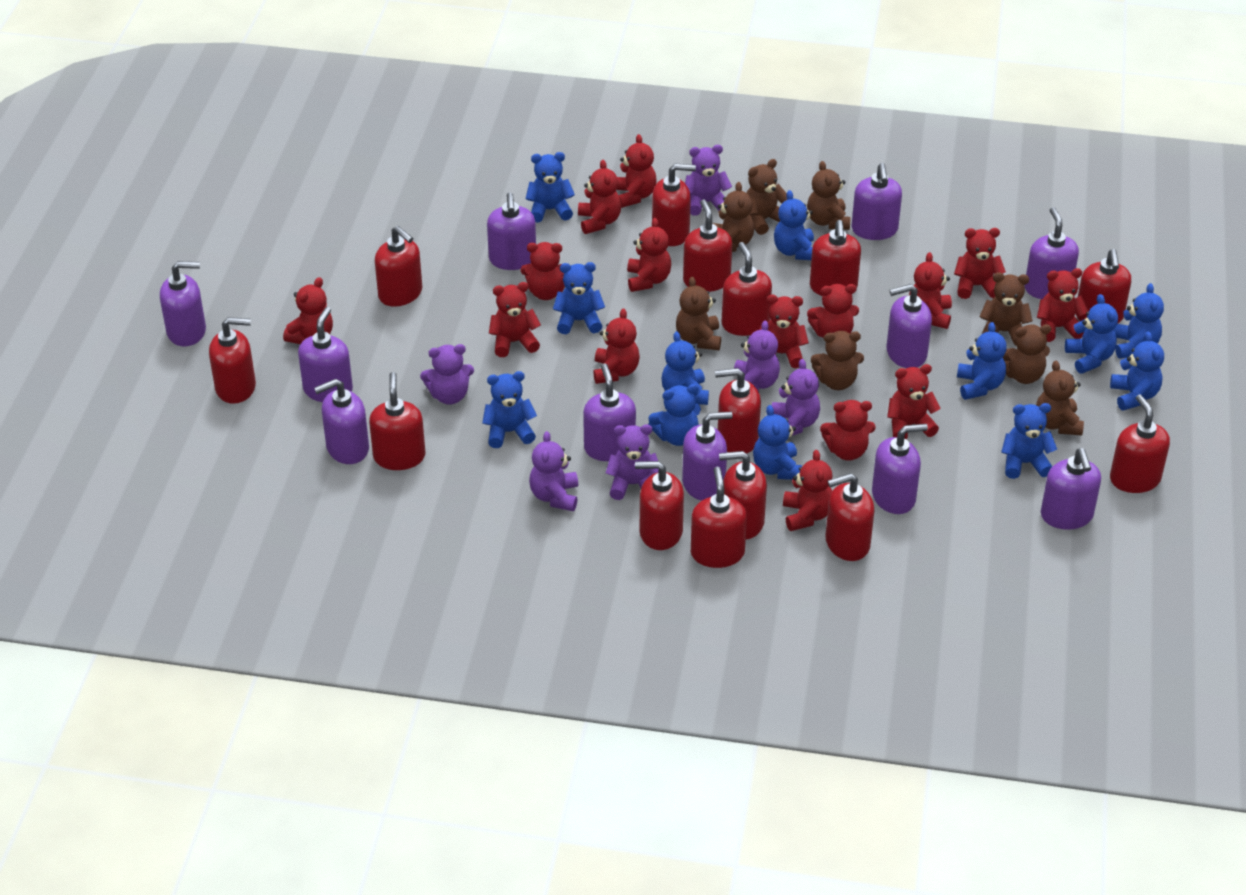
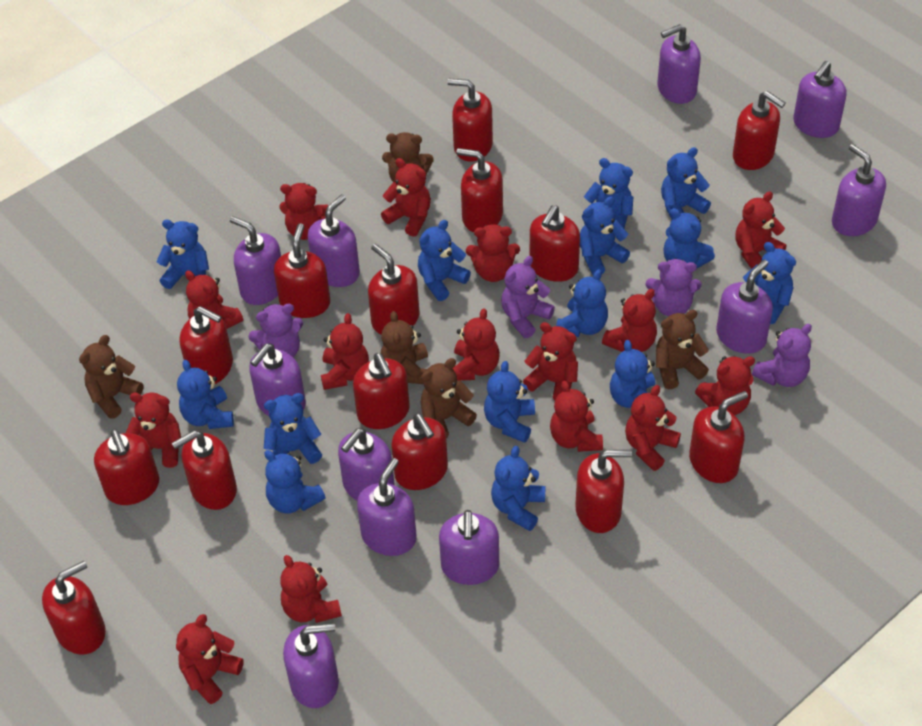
blue teddy bear: [482,371,537,448] [526,152,575,223] [553,262,605,334] [648,384,701,446] [662,331,709,405] [753,405,802,480] [774,190,814,260] [957,322,1007,400] [1001,403,1057,479] [1065,294,1118,374] [1110,331,1164,411] [1114,283,1164,359] = 12 -> [156,220,209,289] [177,360,234,429] [264,393,322,464] [264,450,326,514] [418,220,471,301] [484,361,535,443] [491,446,546,531] [556,269,608,337] [580,197,630,275] [582,158,633,228] [610,340,656,408] [661,147,711,219] [663,208,715,269] [743,242,796,324] = 14
brown teddy bear: [676,277,721,350] [712,182,754,252] [746,159,787,235] [807,161,851,230] [811,331,864,390] [979,272,1033,345] [1003,324,1051,384] [1036,361,1084,435] = 8 -> [79,335,143,419] [381,311,428,384] [382,132,434,182] [420,358,477,438] [656,310,709,389] = 5
purple teddy bear: [420,344,474,405] [529,431,578,511] [606,424,659,500] [685,145,732,216] [734,320,780,392] [772,359,820,436] = 6 -> [248,304,303,357] [501,256,555,338] [646,258,701,316] [752,324,812,387] = 4

